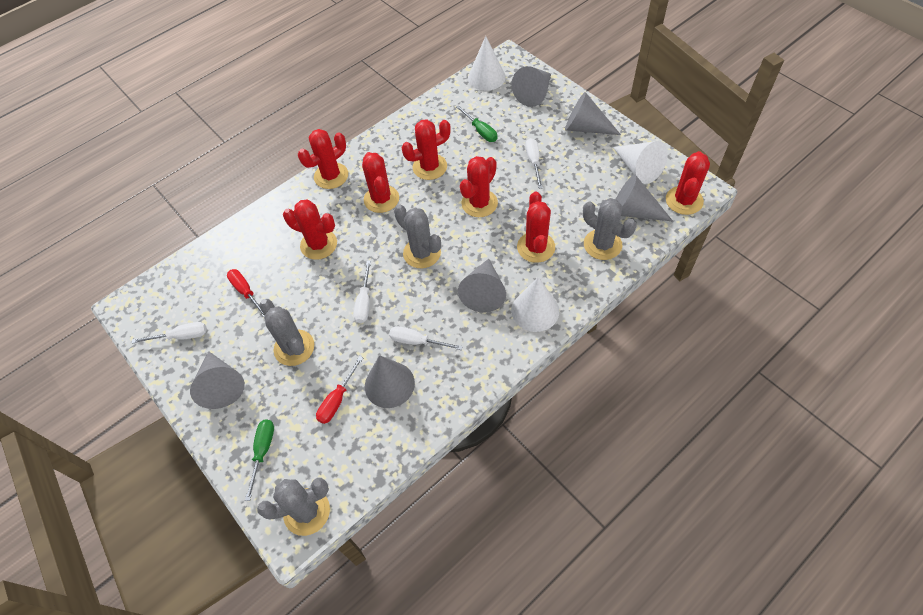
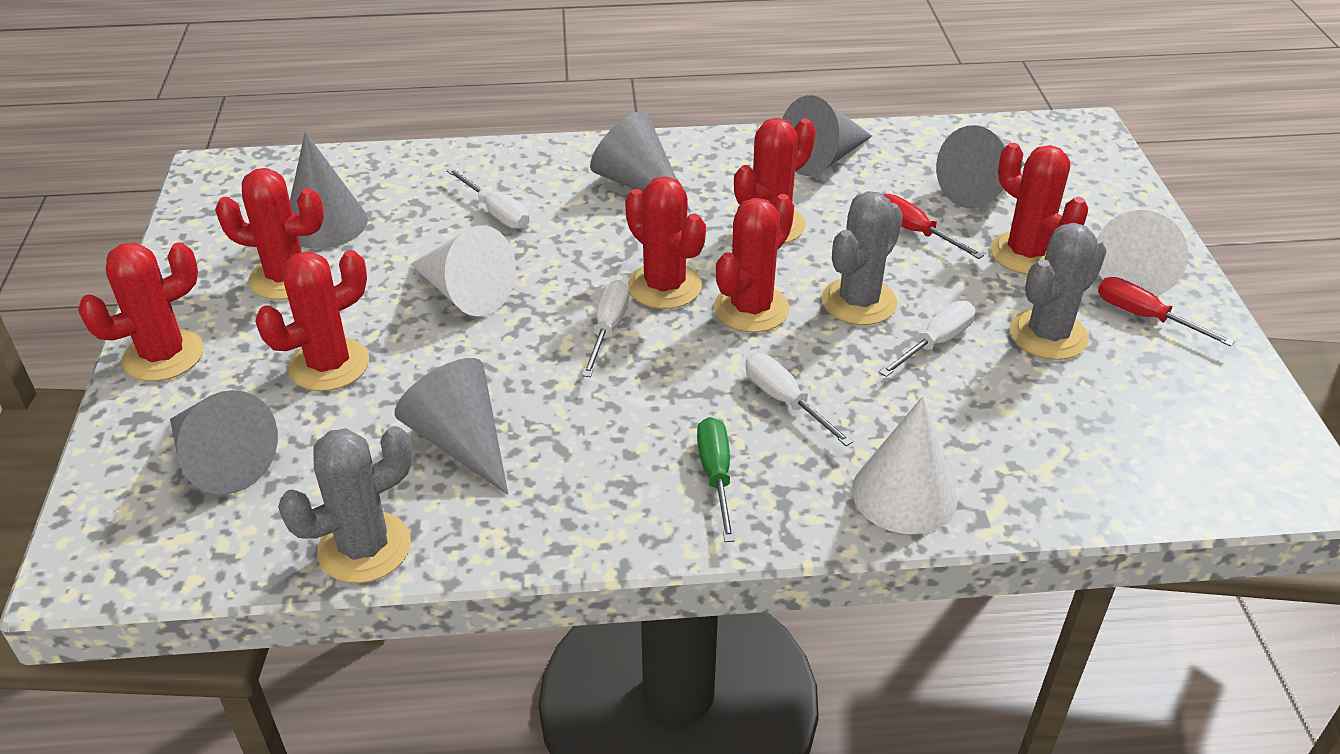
green screwdriver: [245,419,274,501] [456,105,497,142] = 2 -> [697,417,735,542] = 1
grey cactus: [257,478,330,536] [259,299,314,366] [394,204,441,268] [583,198,636,260] = 4 -> [278,426,413,583] [822,191,903,325] [1010,223,1106,360] = 3

